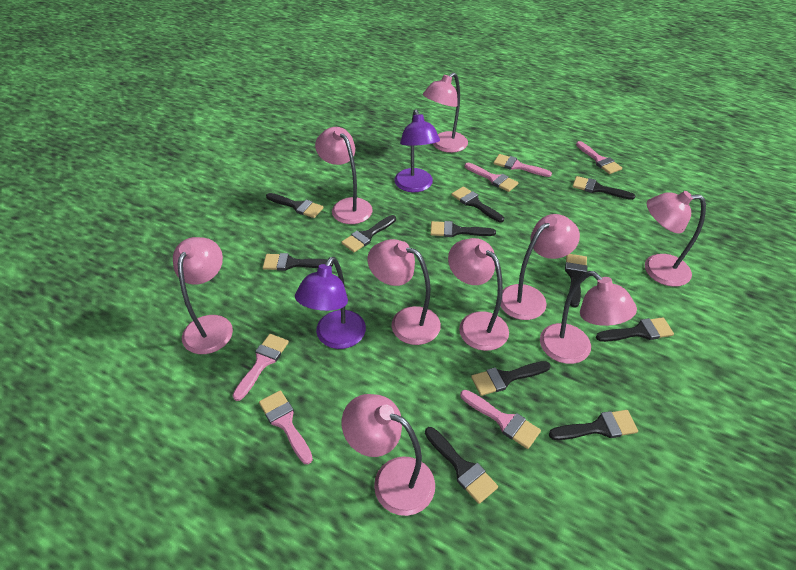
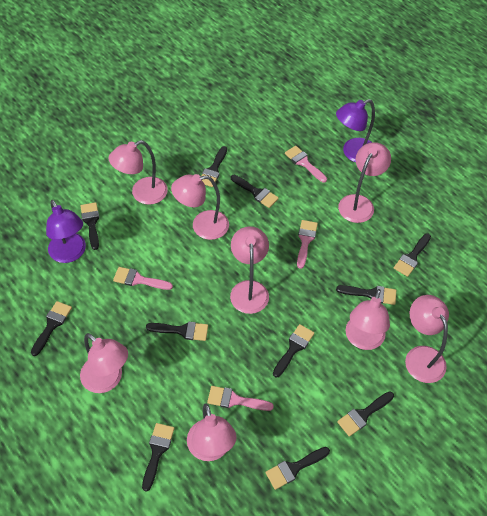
pink brush: [232,334,289,401] [259,390,313,464] [460,390,541,449] [465,163,518,192] [493,154,552,177] [576,141,622,174] = 6 -> [113,267,173,290] [207,386,274,411] [285,146,327,182] [297,220,318,269] = 4
pink lamp: [173,237,233,354] [315,127,373,224] [342,394,435,516] [367,239,441,345] [423,73,468,153] [448,238,509,351] [501,214,580,320] [540,271,637,364] [645,191,706,287] = 9 -> [80,333,128,393] [108,140,168,205] [171,174,229,240] [187,403,237,461] [230,226,269,314] [338,142,391,223] [345,289,390,350] [405,295,449,383] = 8

